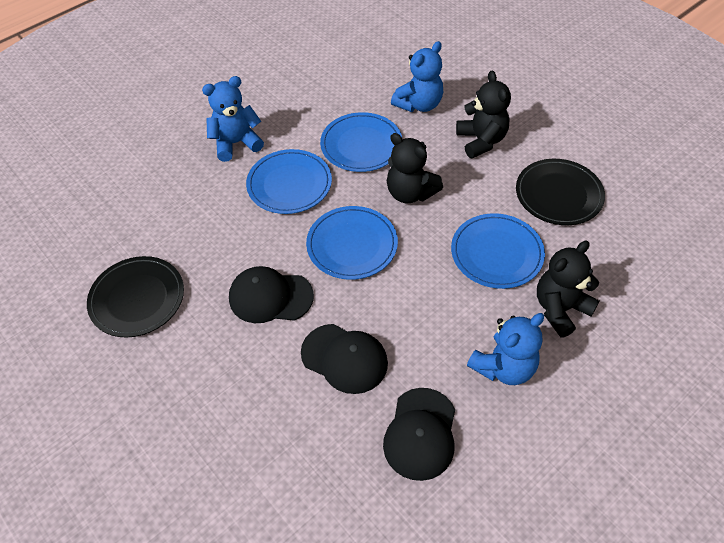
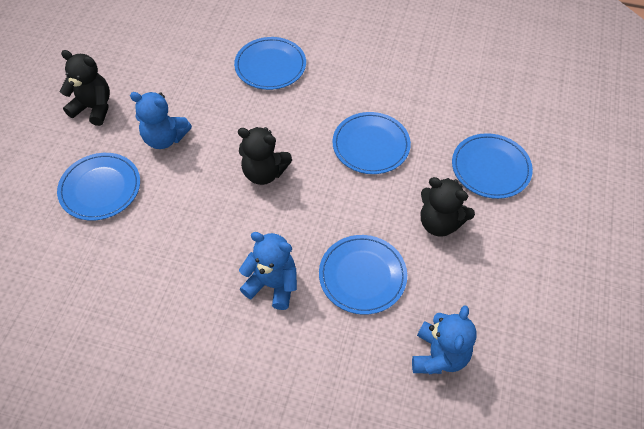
black cap: [229,266,314,323] [301,324,388,394] [383,388,455,481] = 3 -> none = 0
black plate: [87,256,184,338] [516,159,605,225] = 2 -> none = 0
blue plate: [246,149,332,214] [306,206,398,280] [320,112,402,172] [451,213,545,289] = 4 -> [57,153,140,221] [234,37,306,90] [319,235,407,315] [332,112,411,174] [452,133,533,199] = 5

